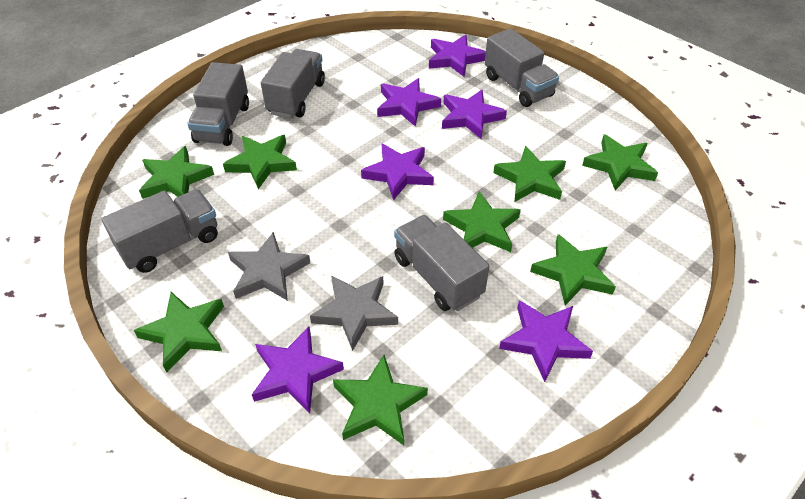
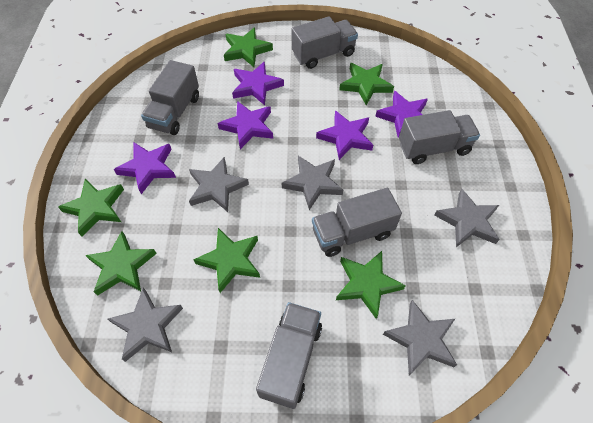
green star: [134,292,224,372] [139,146,214,199] [223,135,297,189] [333,355,428,445] [443,191,521,252] [493,146,566,202] [530,234,616,305] [582,134,658,190] = 8 -> [58,179,124,237] [85,231,157,296] [193,228,260,293] [224,28,273,67] [336,251,406,319] [339,63,394,105] = 6
grey star: [228,232,310,301] [310,275,398,351] = 2 -> [108,288,183,362] [189,157,249,212] [282,156,343,210] [383,300,457,375] [434,189,500,247] = 5
purple star: [252,327,344,414] [361,144,434,200] [377,78,441,127] [429,34,486,77] [442,89,507,139] [499,300,593,382] = 6 -> [114,143,176,194] [218,101,273,149] [232,61,284,105] [316,110,373,160] [375,91,428,138] = 5

